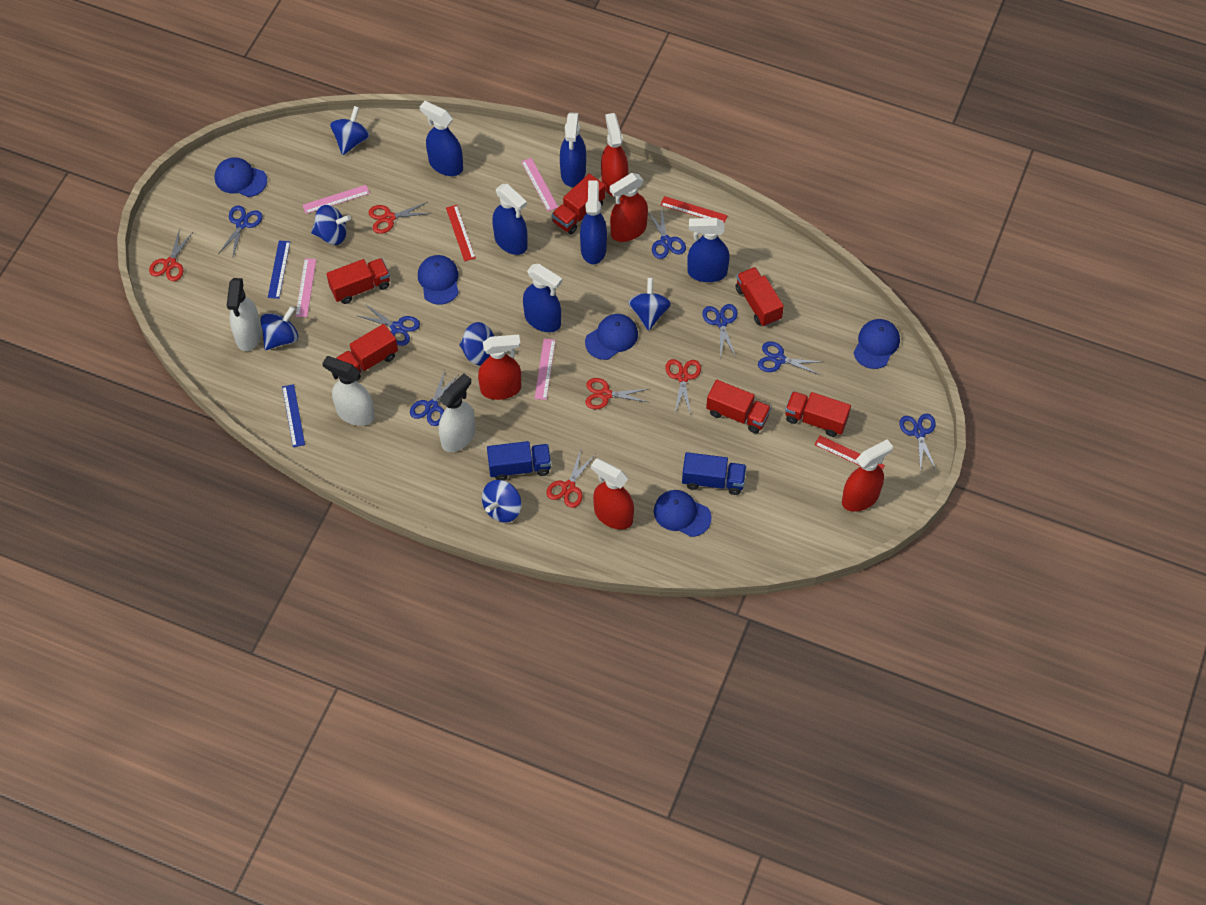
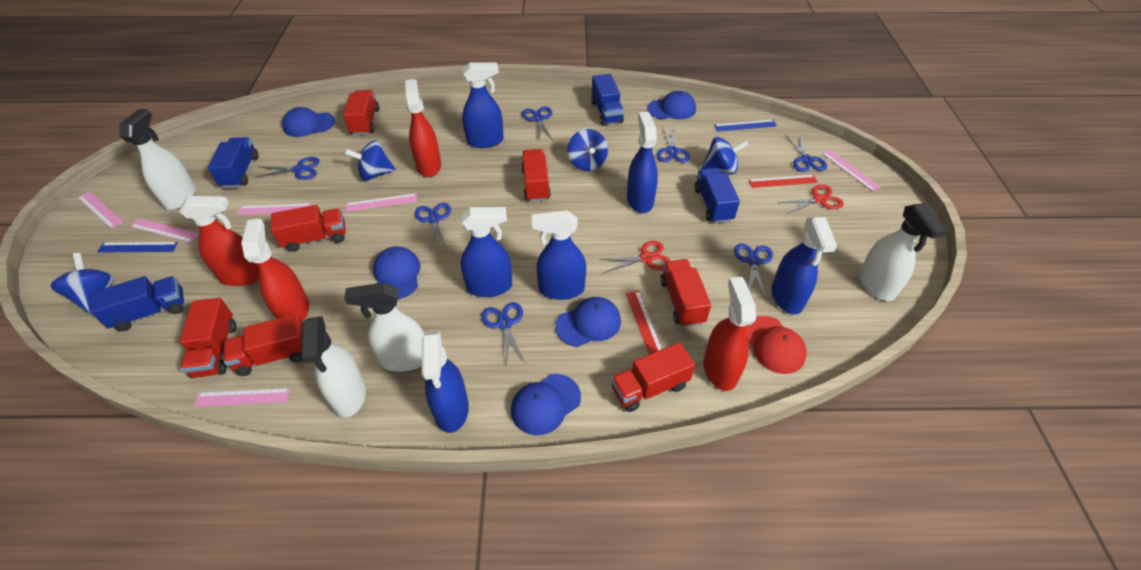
blue spinning top: [260,306,299,350] [311,205,351,245] [330,106,370,155] [459,322,494,365] [482,480,522,523] [628,278,671,331] = 6 -> [50,253,114,314] [344,140,396,181] [568,129,608,171] [701,137,749,174] = 4
blue truck: [487,441,551,480] [682,452,746,495] = 2 -> [90,276,184,331] [208,137,259,188] [591,74,624,126] [694,168,740,223] = 4
pink ruler: [295,258,316,317] [303,185,370,214] [521,158,558,211] [534,338,556,400] = 4 -> [78,191,123,229] [130,218,199,243] [193,388,290,407] [237,203,312,215] [345,193,417,212] [822,150,881,191] = 6
red cap: none = 0 -> [746,316,807,374] = 1
red ruler: [446,205,476,261] [660,196,728,223] [814,435,885,470] = 3 -> [626,291,662,354] [749,175,818,188] = 2
red scissors: [149,228,194,281] [368,202,432,234] [546,449,595,508] [586,378,648,409] [665,359,701,415] = 5 -> [599,241,670,273] [778,185,844,214] = 2
red spray bottle: [478,335,521,400] [591,458,634,529] [601,113,628,197] [609,173,648,242] [842,439,893,512] = 5 -> [179,196,259,286] [241,218,309,321] [405,79,441,177] [704,277,756,391] = 4
red truck: [326,258,390,304] [336,324,398,381] [552,174,605,234] [706,380,771,434] [735,267,784,327] [785,391,851,437] = 6 -> [180,298,236,378] [224,314,303,376] [271,205,346,252] [343,90,379,135] [521,149,551,202] [611,342,695,412] [660,259,711,327] = 7
white spray bottle: [227,278,262,351] [322,356,375,426] [439,373,475,452] = 3 -> [120,109,196,210] [301,316,366,418] [344,283,425,372] [859,204,947,301] = 4

